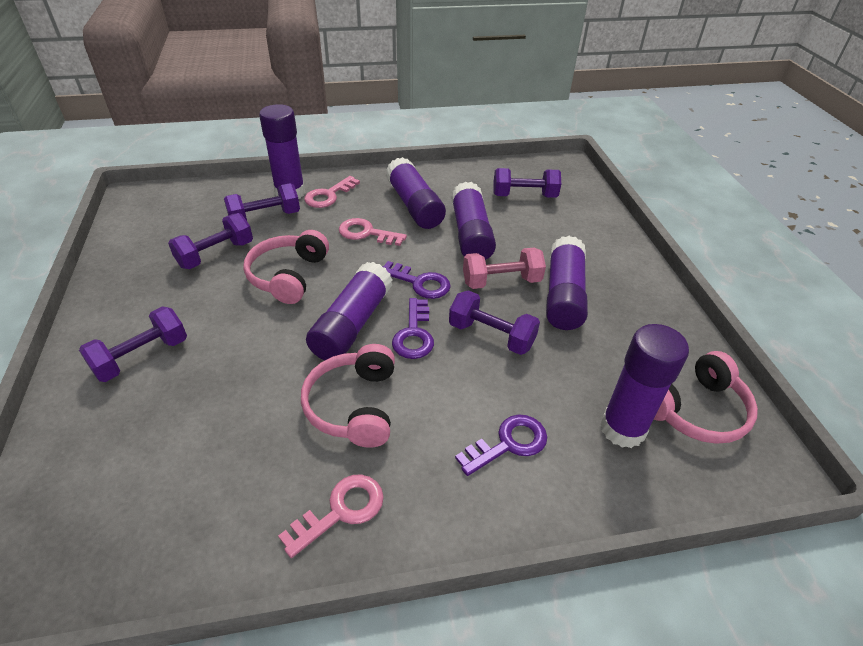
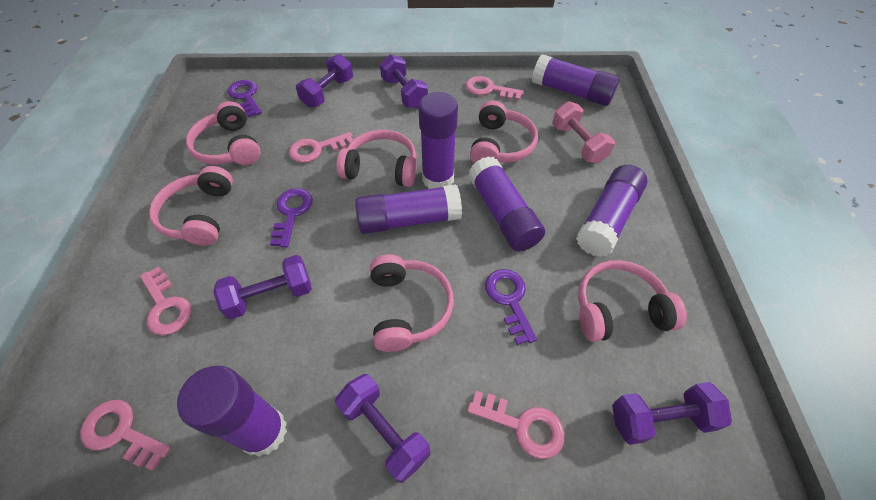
pink headphones: [243,230,329,304] [301,344,395,448] [654,351,758,444] = 3 -> [149,166,233,246] [186,101,261,165] [336,130,417,187] [370,254,454,352] [470,100,538,164] [578,260,687,342] = 6
pink key: [278,474,384,558] [304,176,360,208] [339,218,407,246] = 3 -> [80,400,171,471] [140,267,192,335] [289,132,353,163] [466,76,524,101] [467,391,565,459] = 5

